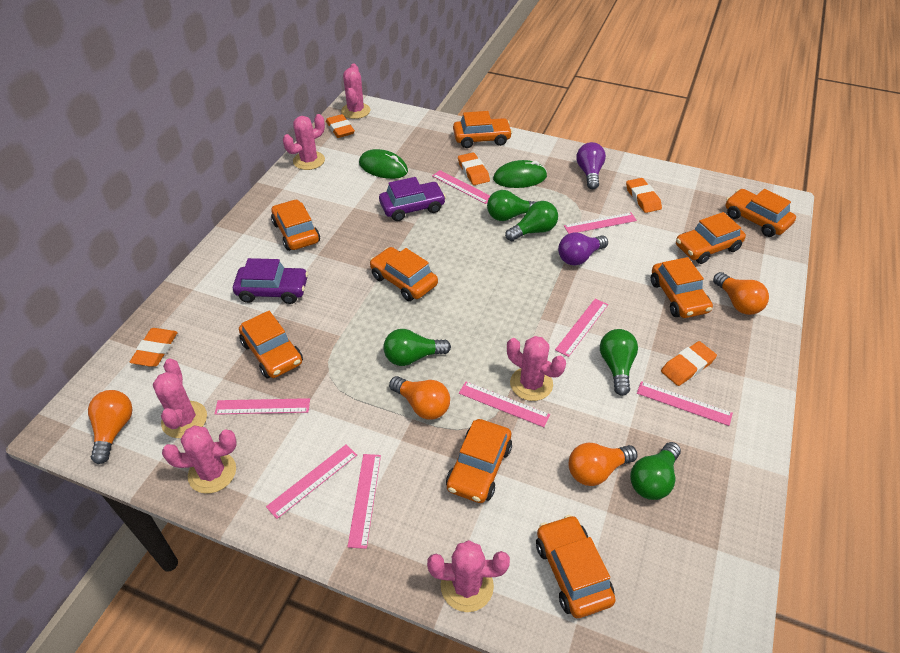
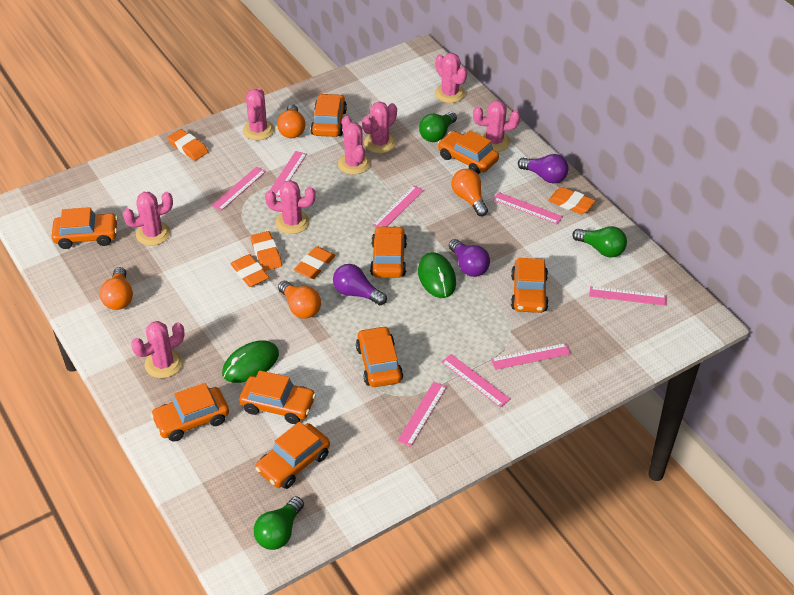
green light bulb: [383,329,451,366] [487,190,536,221] [505,201,558,241] [600,329,638,396] [630,442,681,500] = 5 -> [254,496,304,550] [419,112,457,142] [572,226,627,257] = 3
pink cactus: [153,358,207,438] [162,426,236,494] [283,114,325,170] [341,63,370,119] [427,540,510,612] [507,336,566,401] = 6 -> [123,192,173,246] [131,321,185,378] [243,88,274,140] [265,180,316,234] [338,116,370,175] [362,102,397,153] [435,53,467,103] [473,100,520,152] = 8
purple car: [233,258,308,304] [379,177,446,221] = 2 -> none = 0
purple light bulb: [558,232,608,265] [576,142,606,189] = 2 -> [333,264,387,305] [449,239,490,277] [518,154,568,184] = 3

